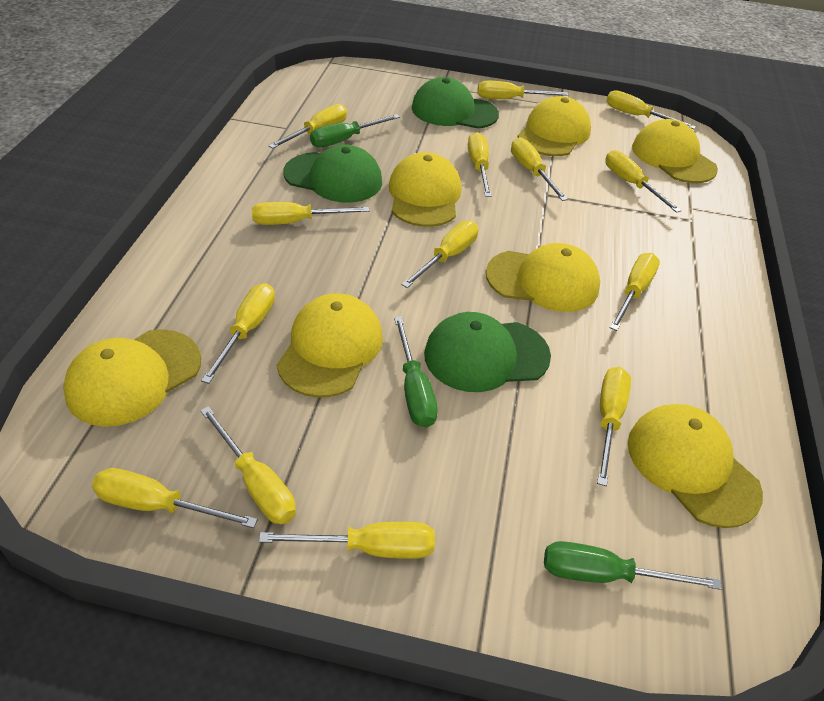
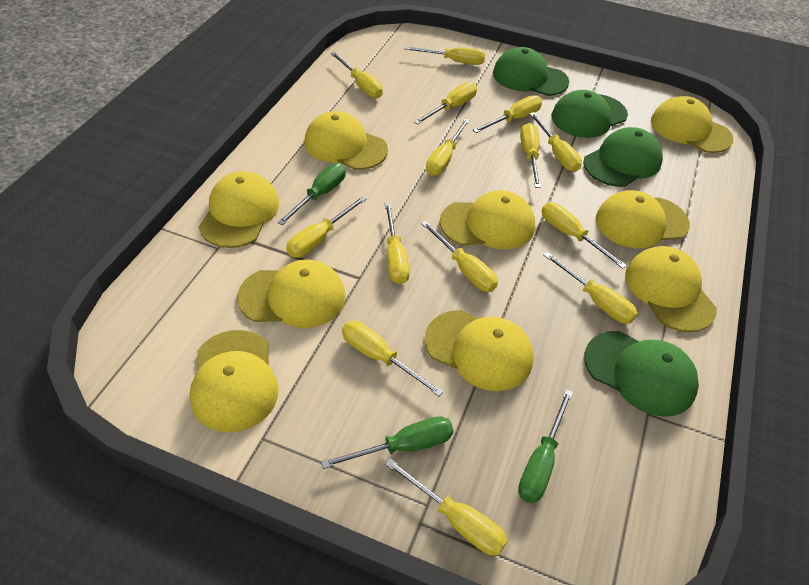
green cap: [283,145,382,203] [412,77,499,129] [424,312,551,392] = 3 -> [493,47,569,96] [552,90,628,138] [583,127,663,187] [584,331,699,417] = 4
yellow cap: [63,329,201,427] [277,293,383,398] [389,152,461,227] [486,243,600,312] [518,96,591,156] [628,404,763,528] [632,119,718,183] = 7 -> [190,330,279,432] [199,171,279,248] [237,259,346,328] [304,111,388,170] [425,310,533,391] [440,190,535,250] [596,190,690,248] [625,246,717,332] [651,96,733,153] = 9

